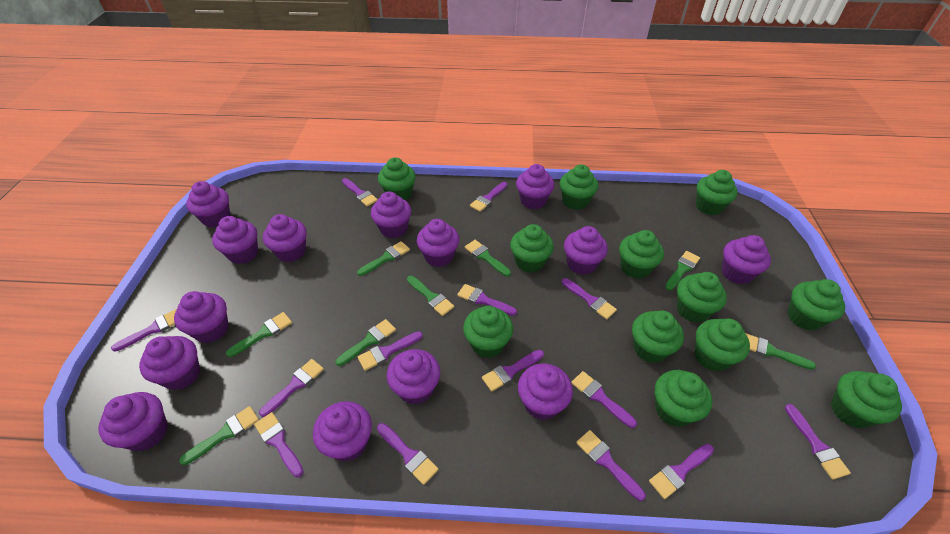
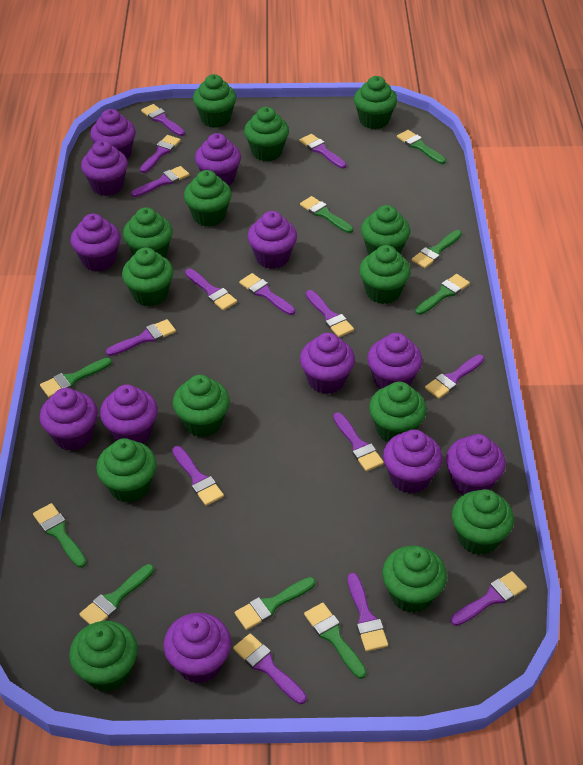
green brush: [179,406,259,465] [226,312,292,357] [335,319,396,366] [357,241,410,276] [407,276,454,316] [465,240,511,277] [665,251,700,291] [745,333,816,370] = 8 -> [33,503,86,568] [40,358,112,398] [79,564,154,625] [235,577,316,630] [300,196,353,233] [304,603,367,679] [397,130,446,164] [412,230,462,268] [415,274,470,315] = 9
green cupcake: [378,157,416,200] [463,306,513,358] [510,224,554,273] [560,164,598,210] [619,230,664,279] [632,310,684,363] [655,370,712,427] [677,272,727,323] [695,319,750,372] [696,170,738,215] [787,279,845,331] [831,371,902,428] = 12 -> [69,621,138,692] [96,438,157,503] [122,247,173,307] [123,207,173,258] [173,375,230,438] [184,170,232,227] [193,74,236,128] [244,107,289,161] [354,76,397,129] [359,245,411,304] [361,205,410,255] [369,381,427,442] [382,546,447,613] [452,489,514,555] = 14
purple cupcake: [98,392,168,451] [139,336,200,390] [174,291,229,343] [186,181,230,228] [212,216,258,264] [263,214,307,262] [313,401,372,461] [371,191,411,238] [387,349,440,404] [417,219,459,267] [516,164,555,209] [518,363,573,420] [564,226,608,275] [722,235,771,284] = 14 -> [40,388,98,451] [70,213,121,272] [81,140,128,196] [90,109,136,159] [100,384,158,444] [163,613,231,683] [195,133,241,186] [247,211,297,269] [300,333,355,394] [367,333,422,389] [383,429,442,494] [446,434,506,495] = 12

